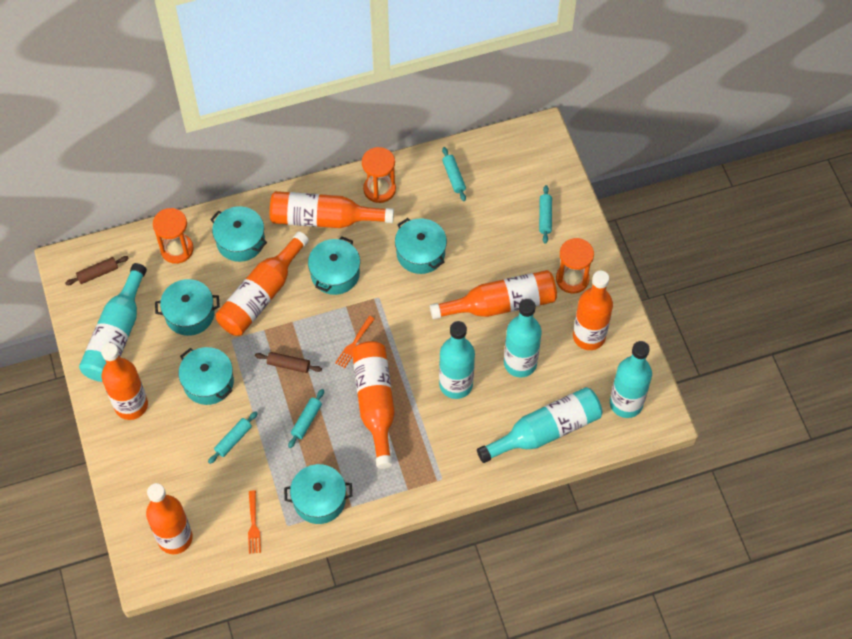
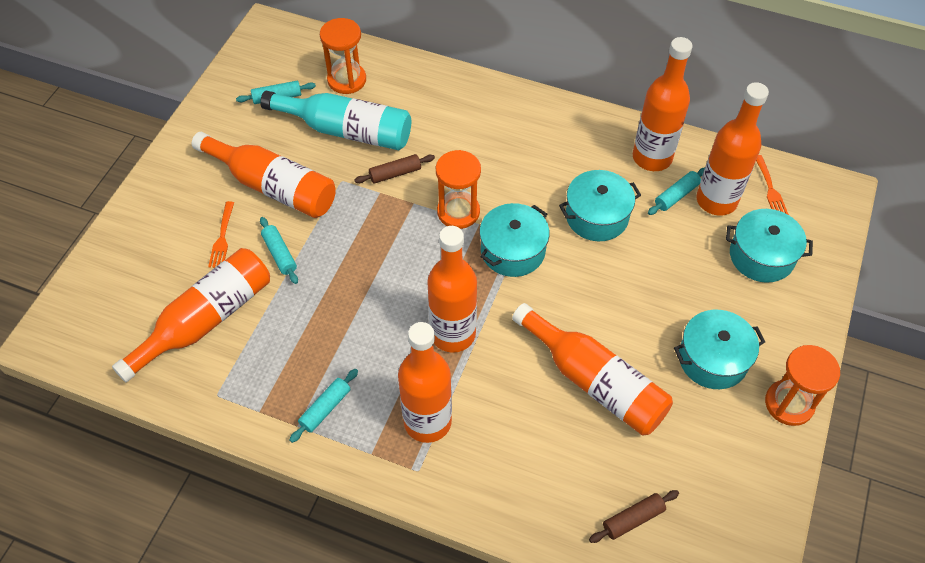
turquoise bottle: [79,263,147,382] [439,321,475,399] [477,387,602,463] [504,299,542,377] [610,341,652,418] = 5 -> [260,91,411,150] = 1
turquoise pot: [155,279,220,336] [179,347,234,405] [210,206,267,262] [284,464,352,524] [308,236,360,295] [395,218,447,274] = 6 -> [479,203,550,277] [559,170,641,241] [674,310,765,389] [726,209,813,283] = 4

